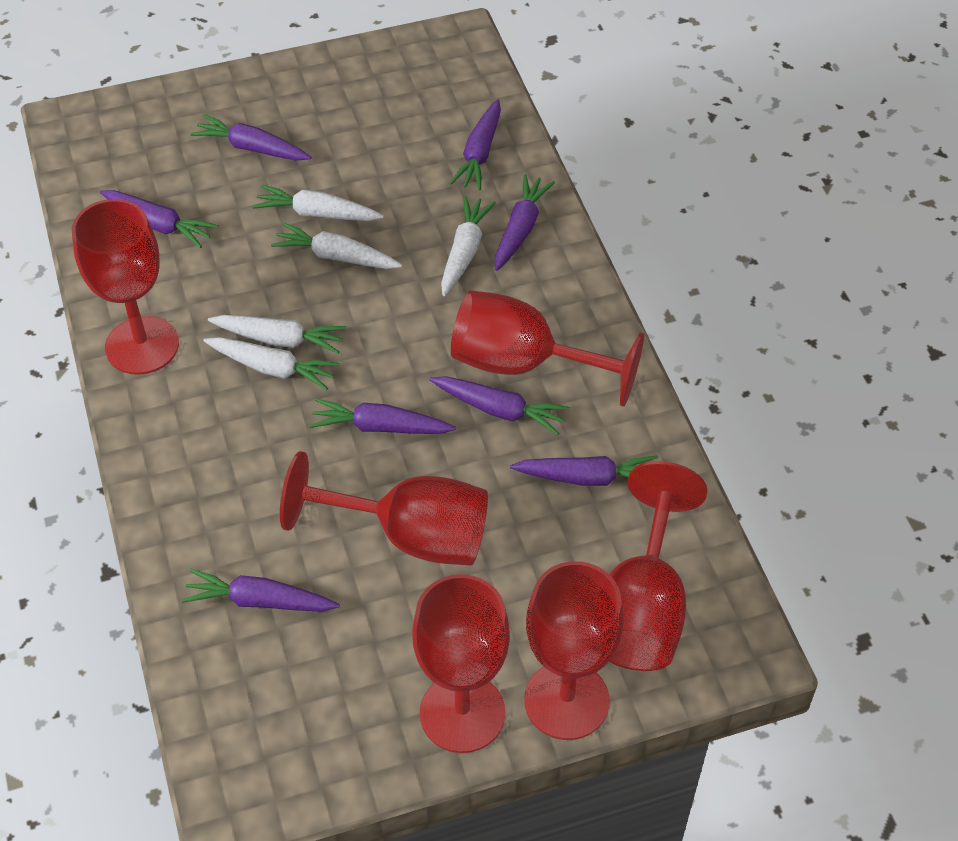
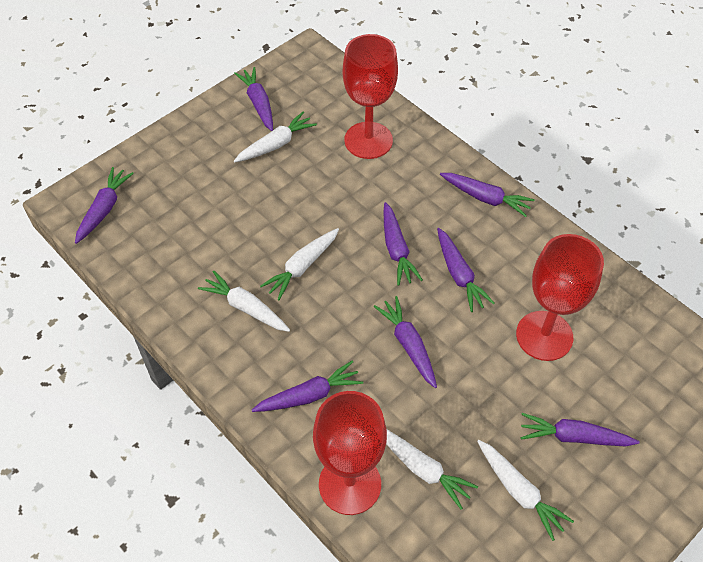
red goblet: [72,199,179,375] [280,451,488,566] [412,574,510,753] [451,290,644,407] [524,561,624,740] [609,461,707,671] = 6 -> [313,391,387,515] [343,34,398,159] [516,234,604,361] = 3

